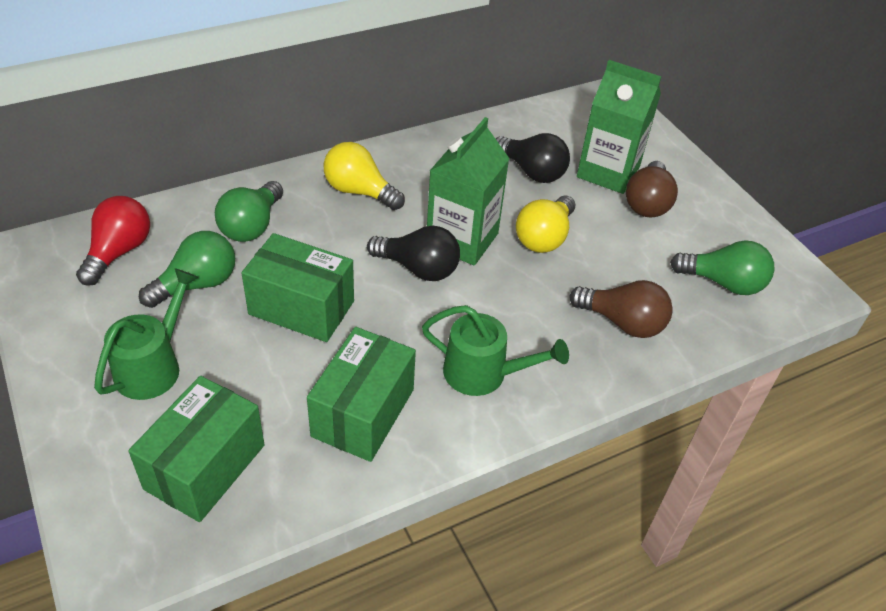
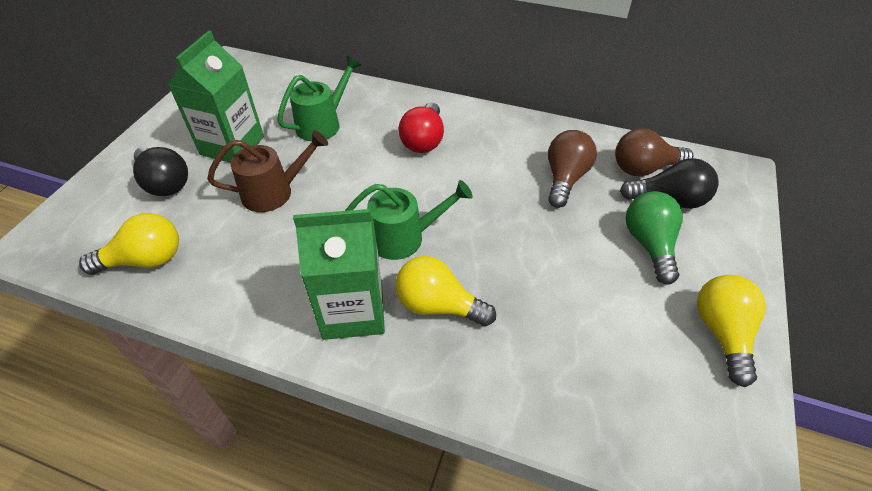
brown watering can: none = 0 -> [207,130,328,212] = 1
green box: [128,376,265,522] [242,233,354,342] [307,327,416,462] = 3 -> none = 0
green light bulb: [139,231,235,308] [215,181,283,242] [670,240,774,295] = 3 -> [626,191,683,285] = 1
yellow light bulb: [324,142,405,210] [516,195,575,253] = 2 -> [79,213,179,274] [396,256,496,326] [697,275,766,387] = 3

